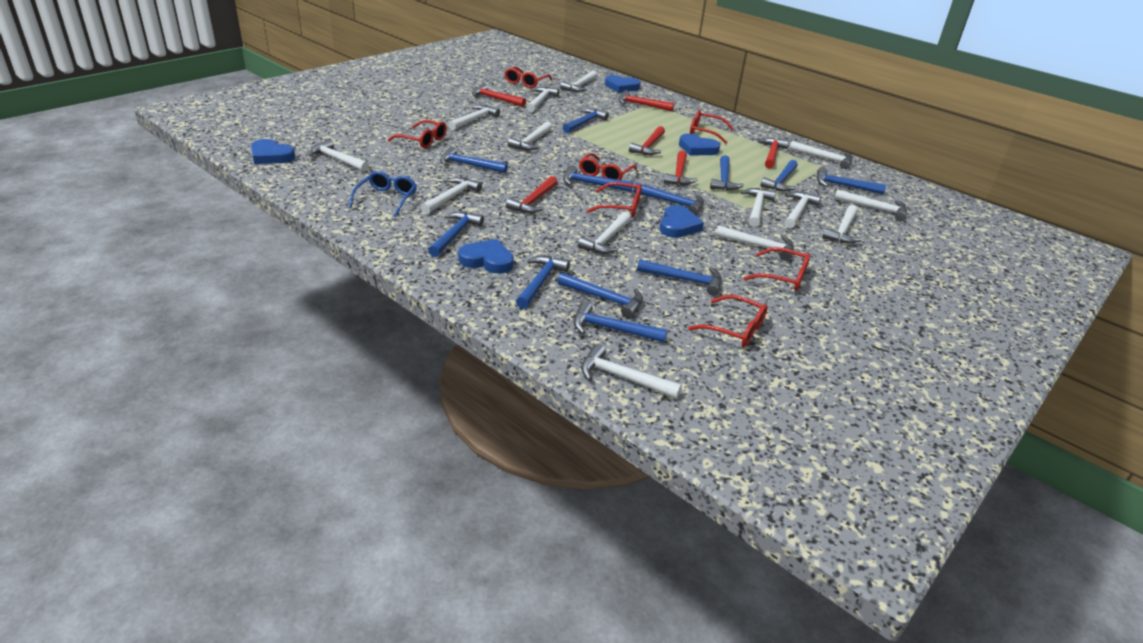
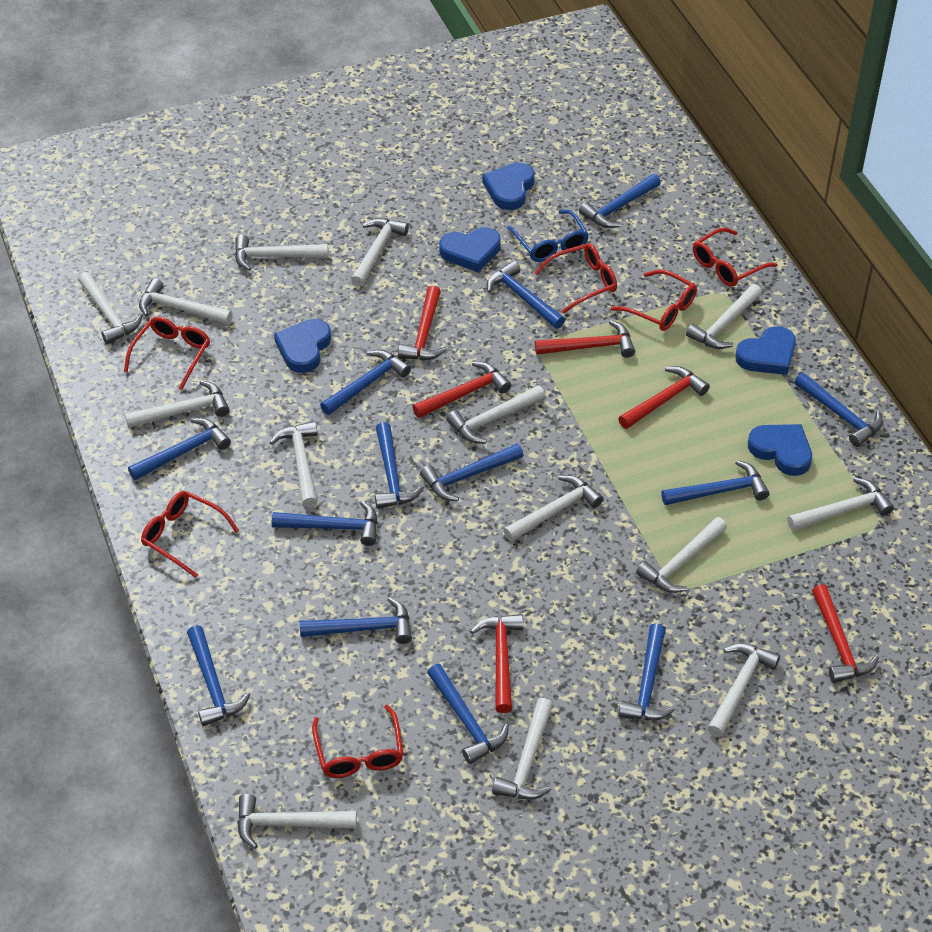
blue hammer: [428,212,484,257] [440,147,508,173] [516,256,570,309] [558,273,643,318] [563,108,609,133] [563,165,633,192] [573,301,668,343] [634,183,704,215] [637,259,722,296] [710,155,744,190] [760,160,798,192] [817,168,886,194] = 12 -> [128,418,231,480] [187,625,250,726] [272,501,378,546] [300,597,412,644] [320,350,411,415] [375,422,424,509] [420,443,523,501] [427,664,509,764] [487,261,565,329] [579,174,661,228] [618,623,675,720] [661,460,769,505] [794,373,883,447] = 13
red glasses: [388,120,447,148] [505,67,552,88] [579,153,637,180] [587,182,642,217] [688,295,768,347] [690,110,734,144] [744,247,810,291] = 7 -> [124,317,210,390] [141,491,239,578] [312,705,403,778] [535,243,617,314] [611,270,697,331] [693,228,777,287] = 6

